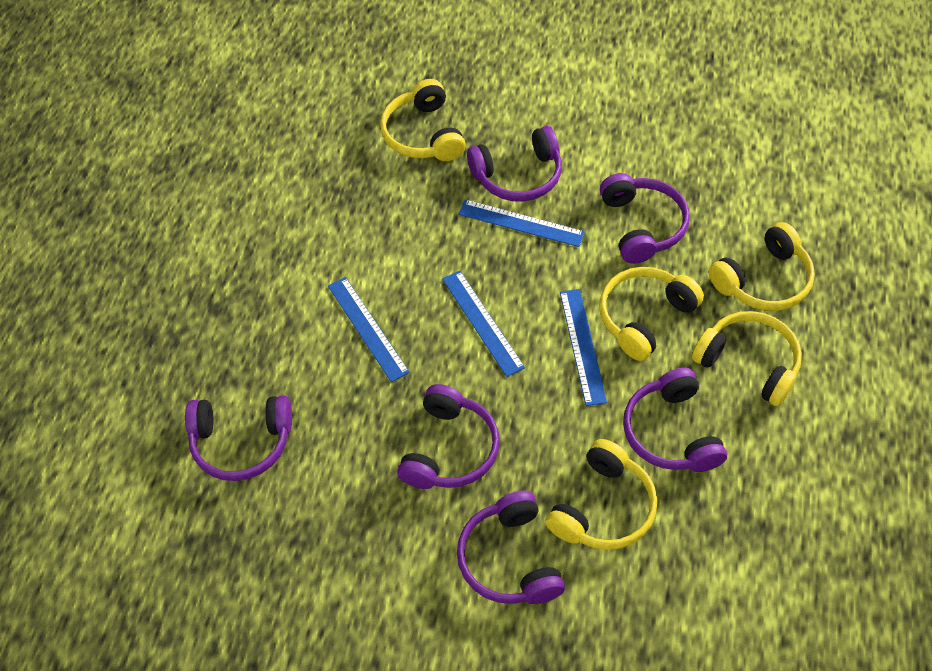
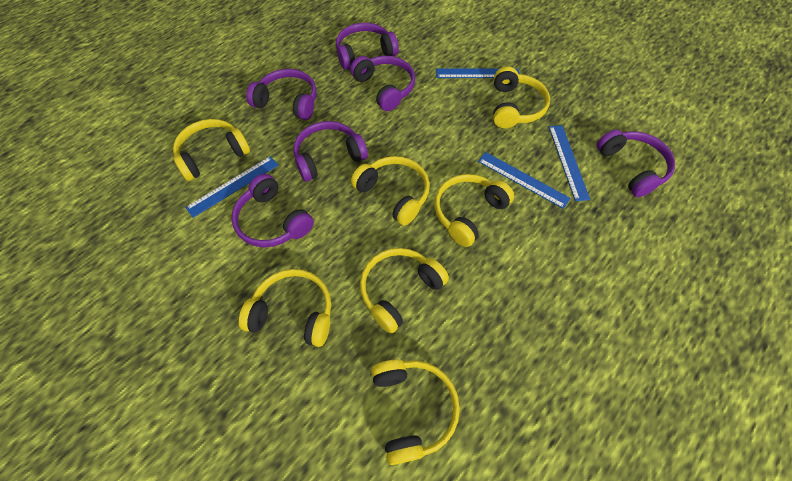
yellow headphones: [380,79,466,161] [546,439,658,550] [599,267,704,361] [692,311,802,406] [709,222,815,311] = 5 -> [173,119,250,181] [239,269,331,347] [351,156,430,226] [360,248,449,334] [371,359,460,465] [434,174,514,247] [493,66,550,128] = 7

